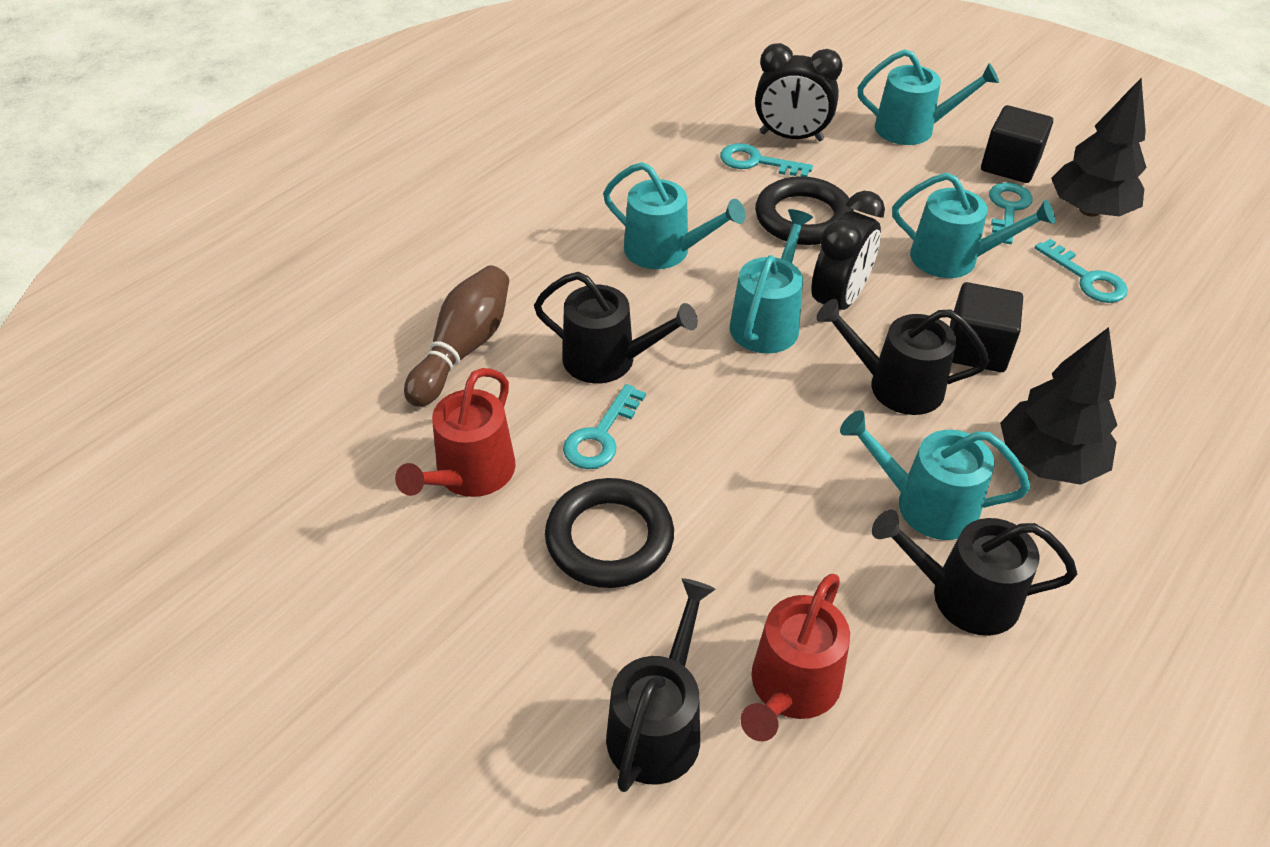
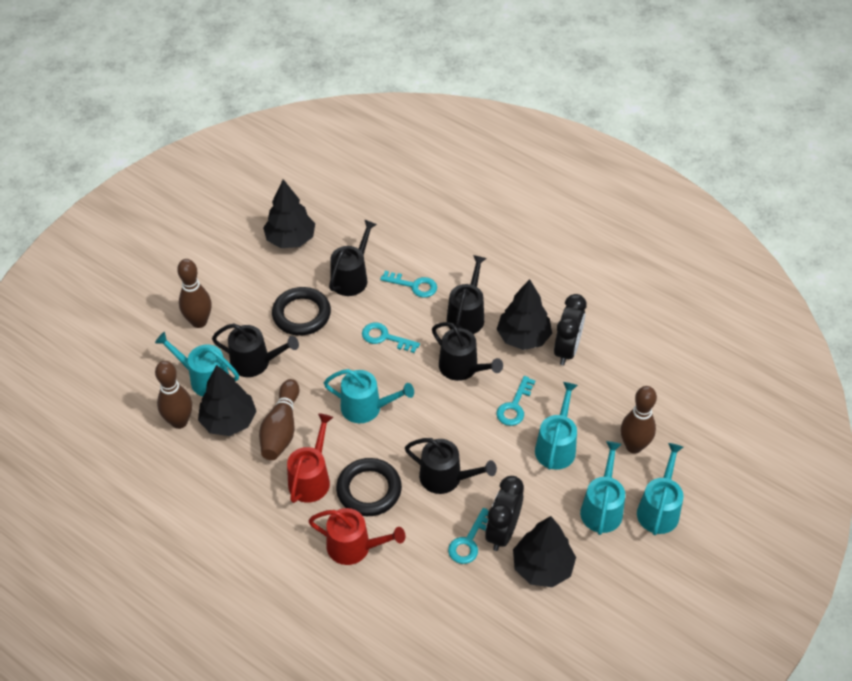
black cube: [950,282,1023,372] [981,105,1053,183] = 2 -> none = 0
black tree: [1000,327,1117,485] [1051,78,1147,217] = 2 -> [198,365,257,436] [263,179,315,248] [497,279,552,350] [513,516,576,587] = 4
black watering can: [534,272,698,383] [606,578,715,792] [816,299,989,415] [872,510,1077,636] = 4 -> [212,323,299,377] [329,220,377,296] [405,438,497,494] [432,322,503,381] [447,255,486,334] = 5
brown bowling pin: [404,265,509,407] = 1 -> [155,361,192,429] [177,259,212,328] [259,379,299,460] [621,386,657,453] = 4

